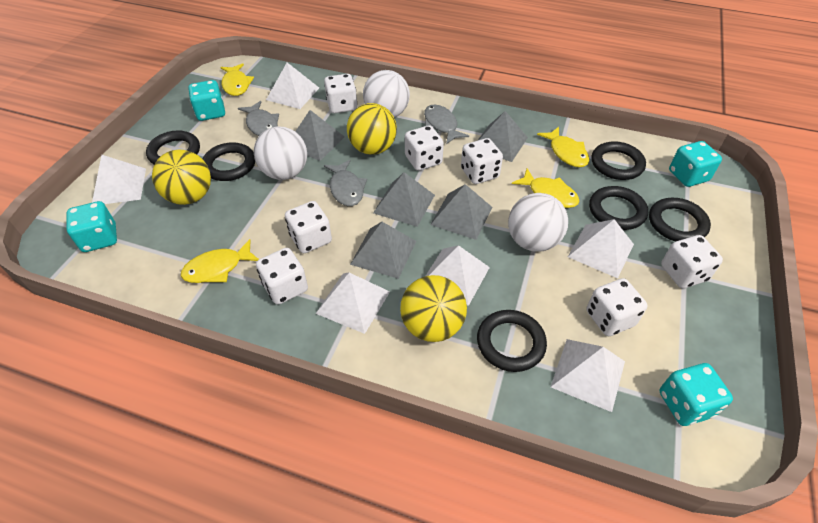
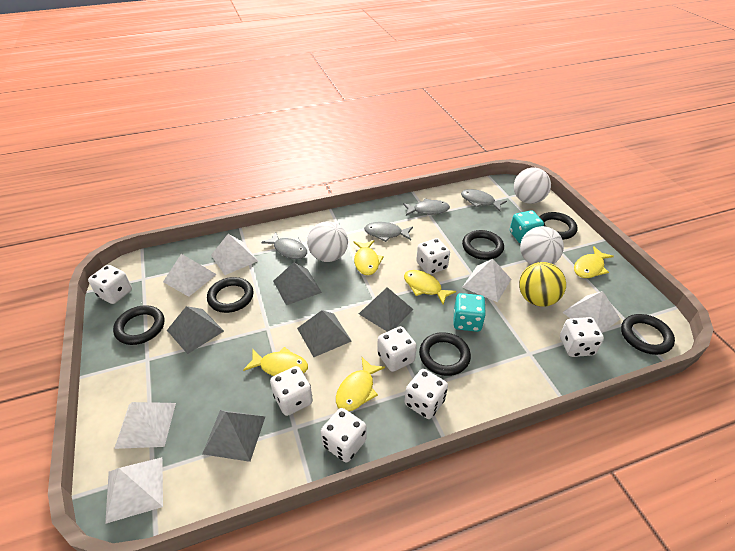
grey fish: [238,101,279,136] [324,160,367,206] [424,104,469,144] = 3 -> [261,232,307,259] [364,222,413,242] [403,198,450,216] [461,189,507,211] = 4
turquoise dice: [66,201,117,252] [188,80,225,121] [660,363,733,426] [669,141,722,187] = 4 -> [454,293,486,332] [510,210,544,243] = 2
yellow ball: [152,150,211,205] [347,103,397,155] [400,275,467,342] = 3 -> [519,262,566,307] = 1
yellow fish: [181,239,259,283] [220,63,254,96] [512,169,579,208] [537,127,589,167] = 4 -> [243,347,308,376] [336,357,385,411] [353,240,384,275] [404,270,456,305] [574,246,614,278] = 5

